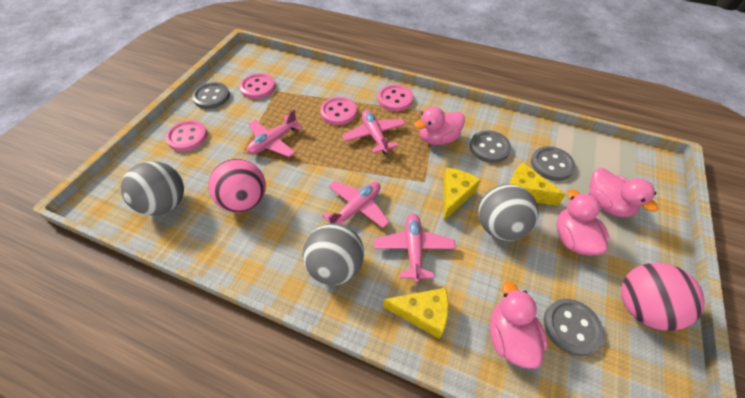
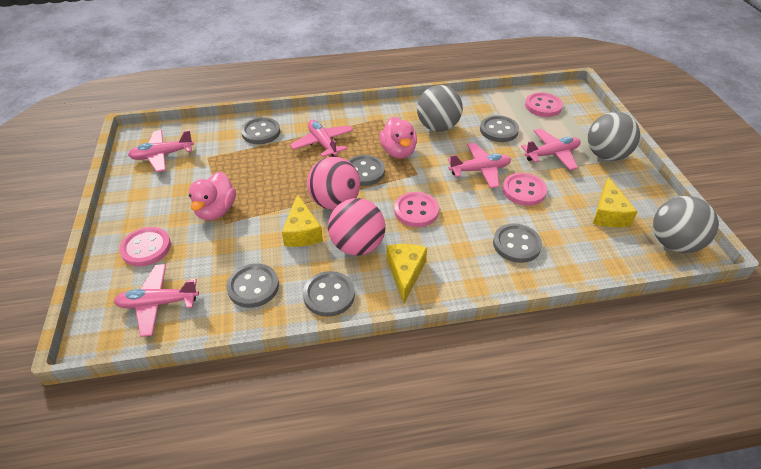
grey button: [192,82,230,109] [470,130,511,163] [531,146,575,181] [544,299,604,356] = 4 -> [227,263,279,308] [241,117,280,144] [303,271,355,317] [348,155,385,186] [480,115,519,142] [493,224,542,263] = 6
pink duck: [414,107,465,145] [490,281,548,369] [557,189,609,255] [589,168,658,217] = 4 -> [189,172,236,220] [379,116,417,159] = 2
pink plane: [247,109,303,157] [322,181,389,228] [342,110,406,154] [374,214,456,283] = 4 -> [114,264,199,337] [128,130,194,172] [290,120,353,157] [448,143,511,188] [521,129,581,170] = 5

